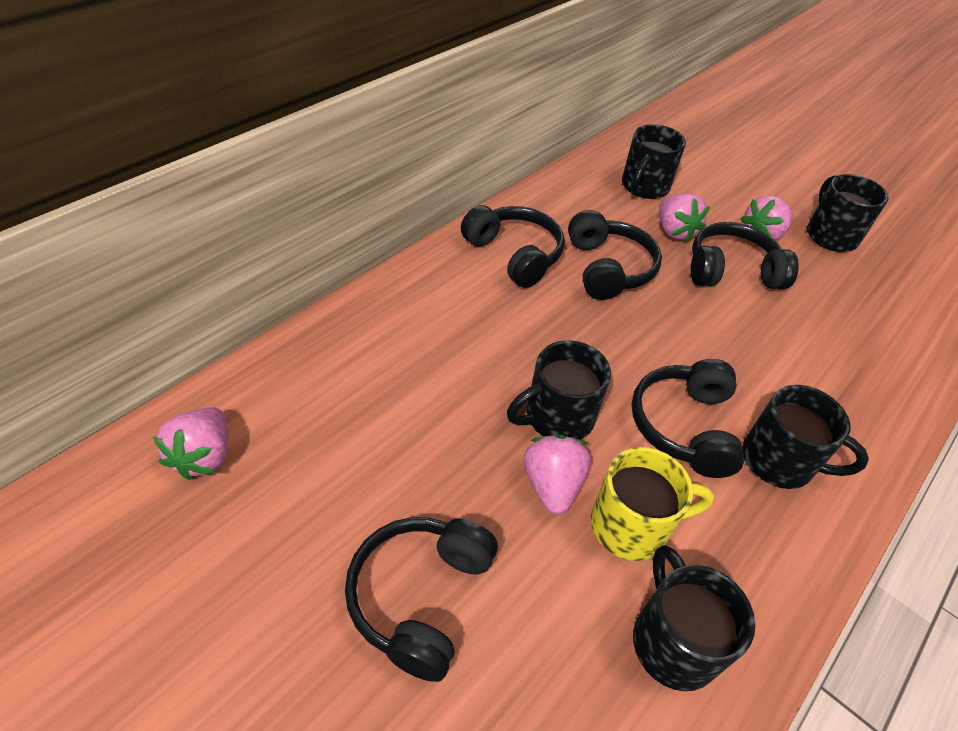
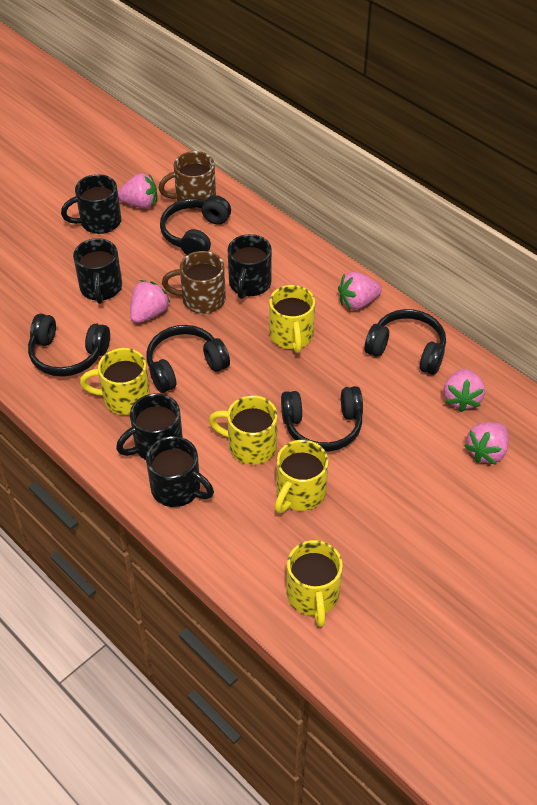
brown mug: none = 0 -> [159,151,216,210] [162,251,226,314] = 2
pink strawberry: [153,407,228,480] [524,434,591,515] [659,194,710,242] [741,195,792,241] = 4 -> [118,173,157,209] [130,280,170,323] [338,272,382,310] [444,369,485,412] [464,422,509,465] = 5
yellow mug: [591,447,714,561] = 1 -> [80,348,150,415] [209,395,277,465] [269,285,315,353] [275,440,328,513] [286,540,343,627] = 5

